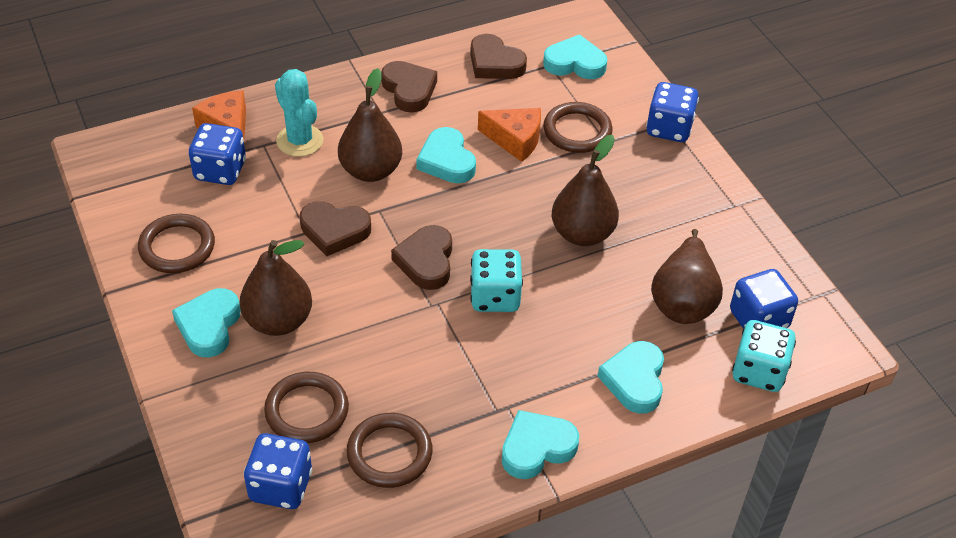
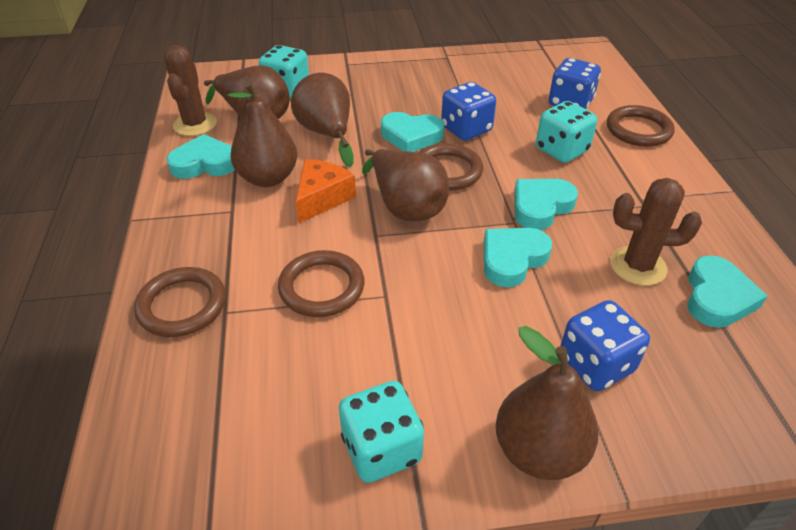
blue dice: [189,123,246,185] [244,433,312,509] [646,82,699,142] [730,269,798,328] = 4 -> [441,82,496,141] [549,58,601,109] [560,300,650,391] = 3
brown cactus: none = 0 -> [164,45,217,136] [610,178,702,286] = 2
brown heart: [300,201,371,256] [381,61,437,113] [391,225,452,290] [470,34,527,79] = 4 -> none = 0
brown pear: [240,240,312,336] [338,68,402,182] [552,135,619,246] [651,229,723,324] = 4 -> [204,65,290,119] [227,82,297,187] [291,73,354,167] [362,149,449,221] [496,326,599,480] = 5
orange cheese: [192,90,246,140] [478,108,541,162] = 2 -> [296,159,356,223] = 1
turquoise cactus: [275,69,323,157] = 1 -> none = 0
turquoise dice: [470,249,523,312] [732,320,796,392] = 2 -> [259,45,309,98] [339,381,424,483] [536,101,597,163] = 3

